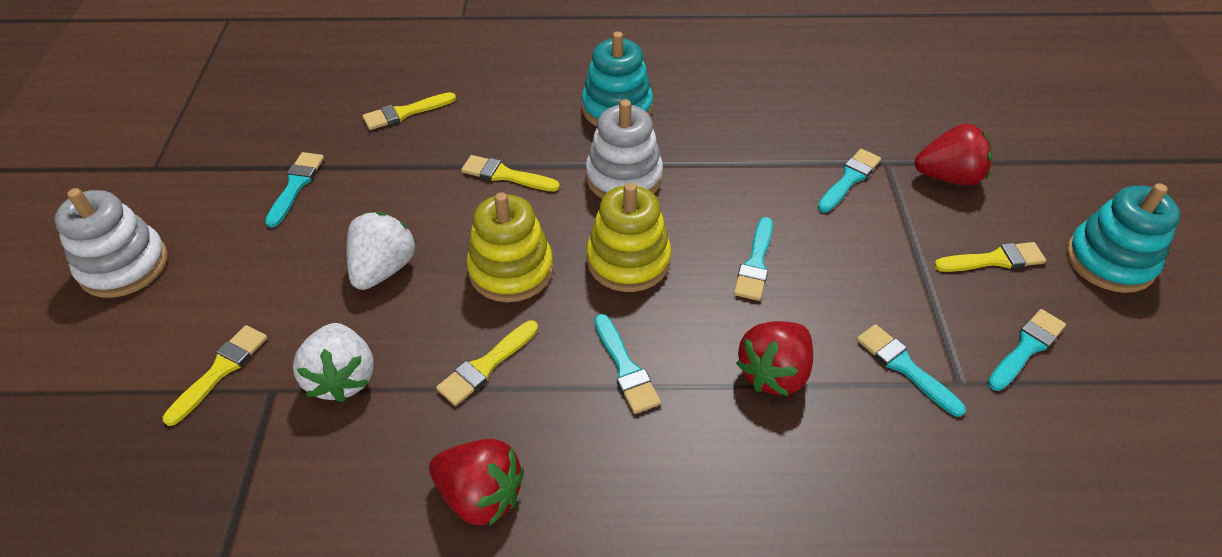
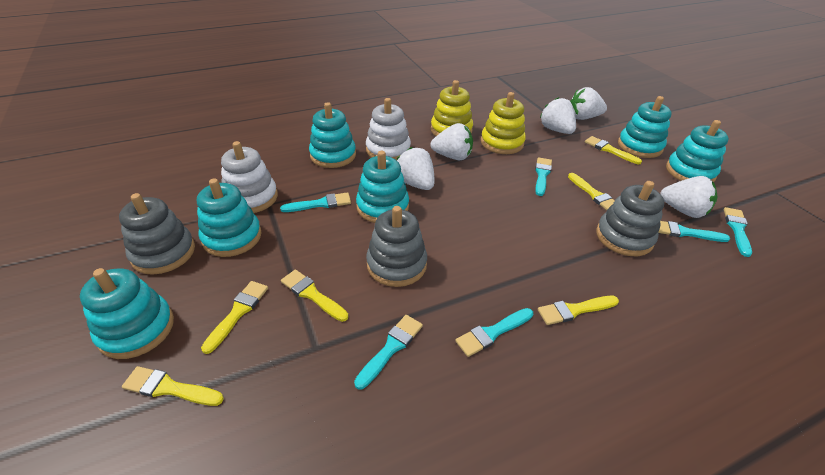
grey stacking toy: none = 0 -> [119,193,195,275] [366,206,427,287] [596,181,664,256] = 3
red strawberry: [429,439,524,526] [736,321,813,396] [915,124,992,186] = 3 -> none = 0
turquoise stacking toy: [582,31,653,126] [1066,183,1180,293] = 2 -> [80,268,174,359] [197,178,262,257] [309,102,356,168] [356,151,409,223] [618,96,672,158] [666,120,729,182] = 6
white strawberry: [293,323,374,402] [347,212,417,290] = 2 -> [397,147,435,190] [430,123,473,160] [540,97,576,134] [570,87,607,120] [660,176,717,218] = 5
yellow brush: [163,325,267,426] [363,92,456,130] [436,320,538,406] [461,155,560,191] [934,242,1046,272] = 5 -> [122,366,224,406] [201,281,268,354] [281,269,348,322] [538,296,619,325] [568,173,615,210] [585,136,642,164] = 6

